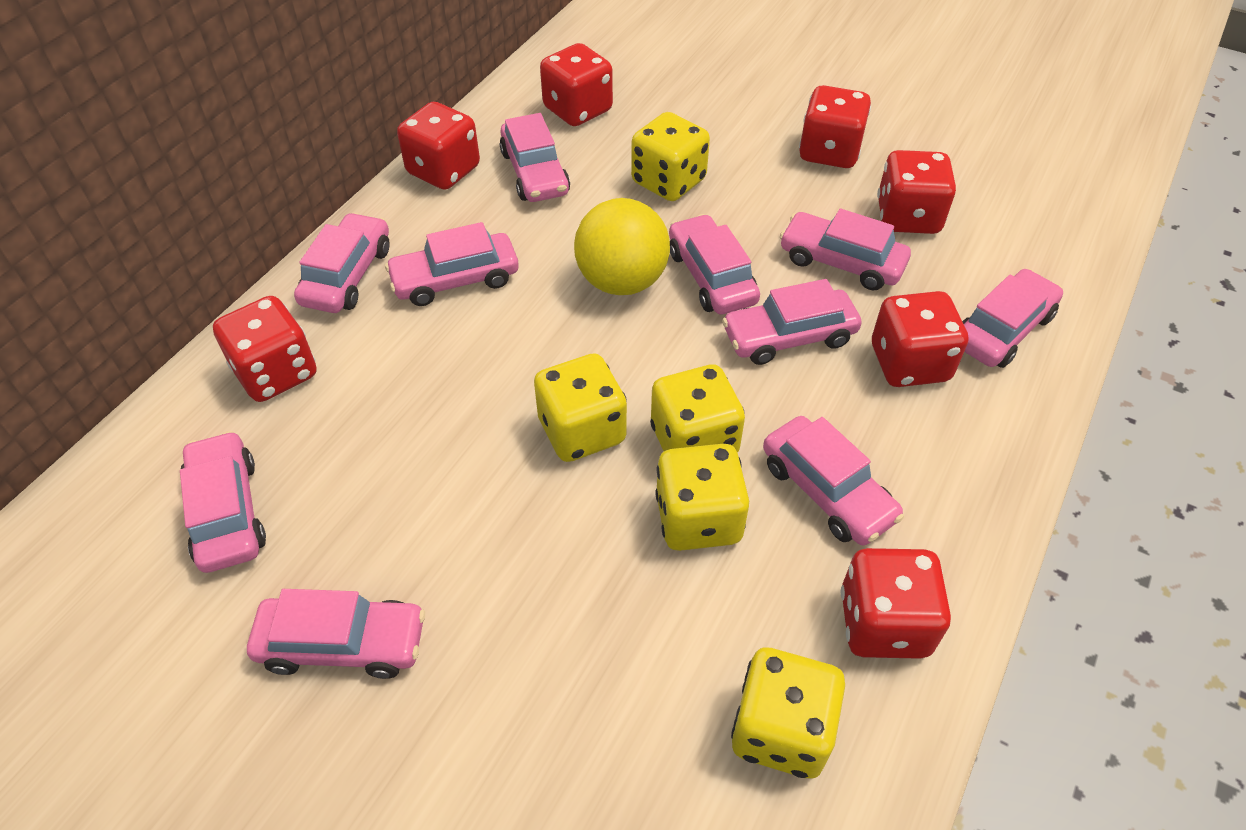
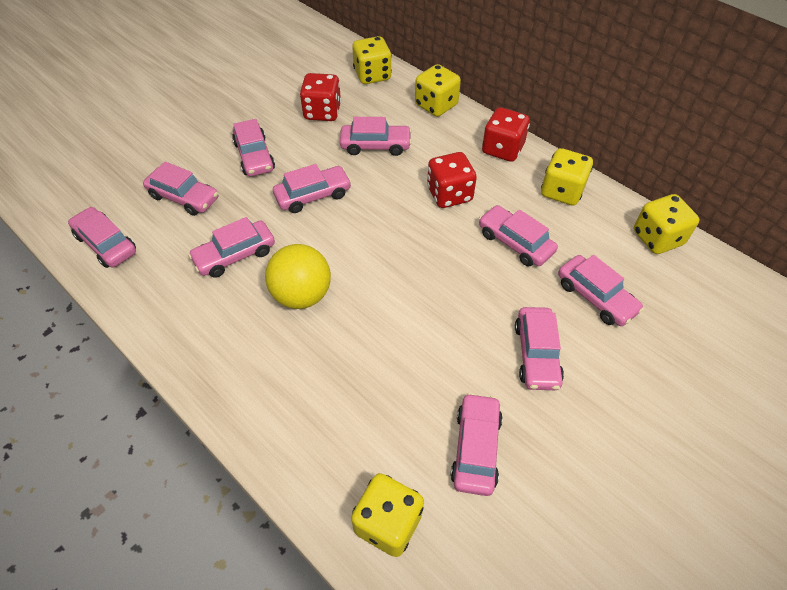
red dice: [213,296,316,402] [397,102,480,190] [540,43,613,126] [799,85,871,168] [841,548,951,659] [872,291,968,387] [877,150,956,234] = 7 -> [300,73,341,121] [427,152,477,208] [482,107,530,162] = 3

